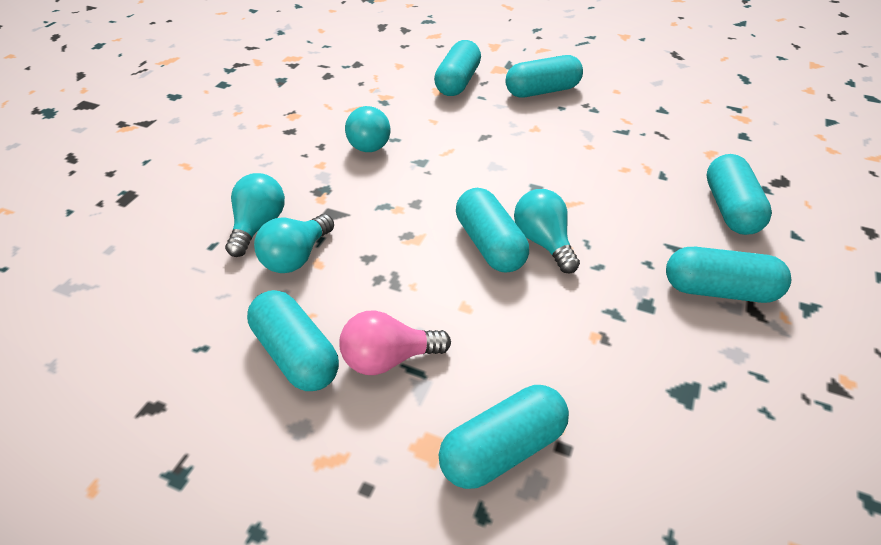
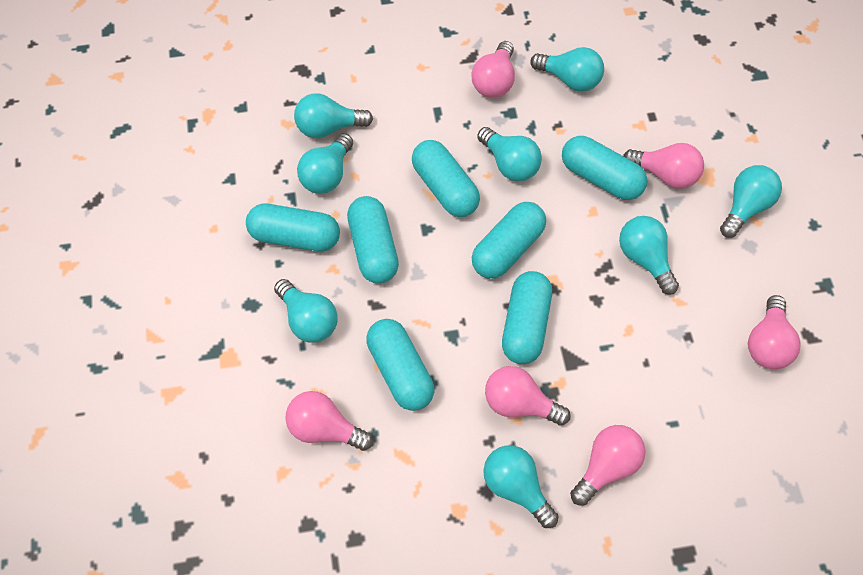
pink light bulb: [339,310,451,375] = 1 -> [286,391,373,451] [472,41,515,98] [485,366,571,426] [570,425,646,506] [623,143,704,189] [748,295,801,369] = 6
turquoise light bulb: [225,173,285,257] [254,214,334,273] [345,106,390,152] [514,189,580,273] = 4 -> [274,279,338,343] [294,93,373,138] [297,133,353,194] [477,127,542,181] [483,445,559,528] [530,47,604,92] [619,216,679,295] [720,165,782,238] = 8

